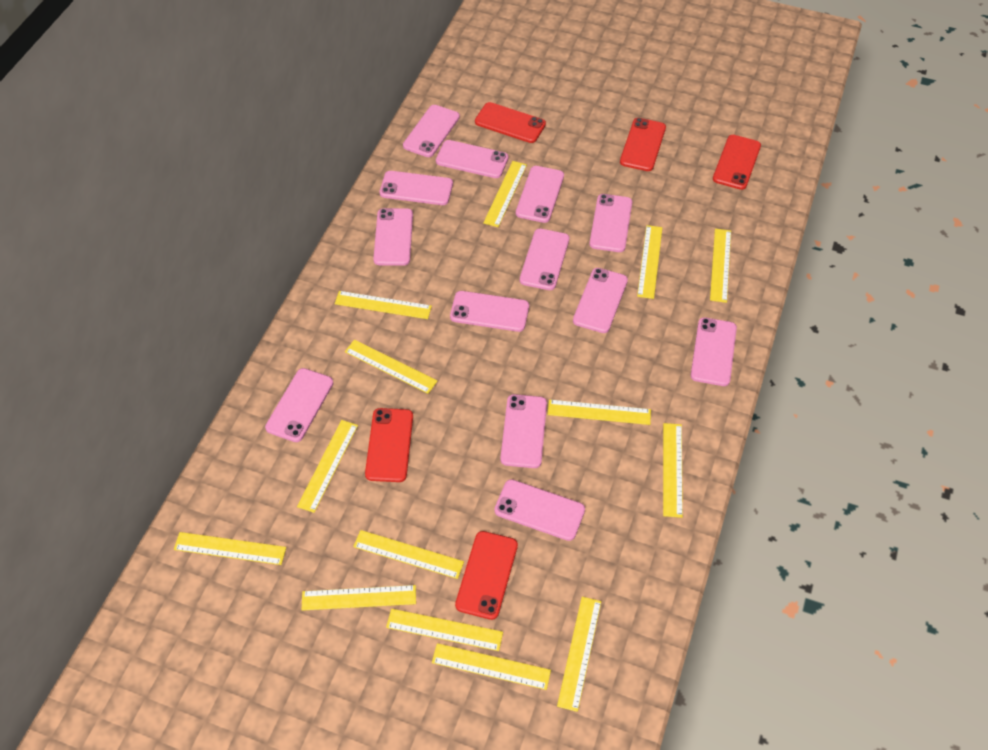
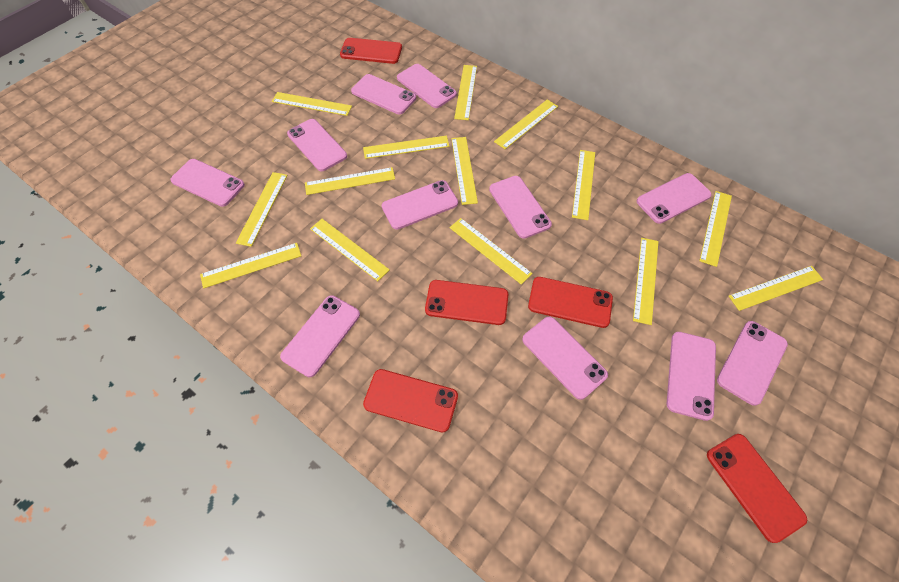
pink phone: [265,368,333,442] [373,208,413,266] [380,171,453,205] [403,105,460,157] [436,140,508,178] [450,291,529,332] [494,479,585,541] [500,394,547,468] [516,166,564,223] [520,228,570,290] [573,268,628,333] [589,194,632,252] [691,317,737,386] = 13 -> [170,159,245,207] [280,295,360,377] [287,119,347,171] [351,74,416,115] [382,180,458,230] [397,64,457,108] [489,176,552,239] [522,317,608,400] [637,173,712,224] [667,332,716,421] [717,321,788,406] = 11

